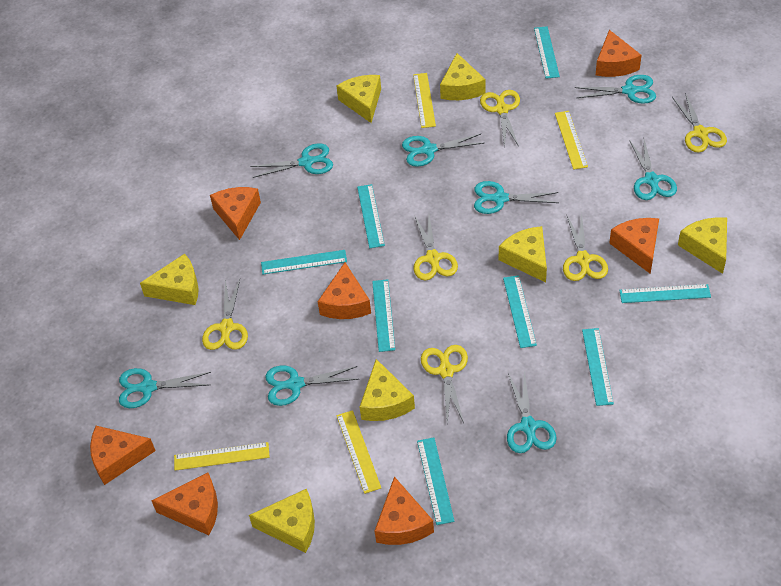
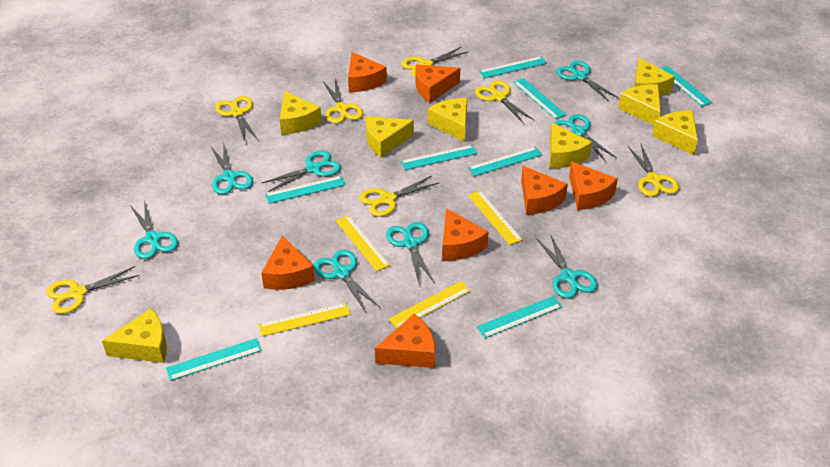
yellow cheese: [140,254,199,305] [249,489,315,553] [337,75,381,123] [360,359,415,421] [440,53,485,100] [499,226,547,282] [678,217,727,274] = 7 -> [102,308,167,363] [280,91,322,134] [366,116,414,158] [428,98,467,142] [550,123,592,168] [618,84,661,125] [634,58,675,97] [652,111,698,155] = 8
yellow scissors: [202,279,248,350] [414,215,458,281] [421,345,468,423] [480,90,520,147] [563,212,608,281] [672,93,727,152] = 6 -> [46,266,140,314] [215,96,258,141] [323,79,363,124] [359,176,439,217] [401,47,469,77] [475,80,534,124] [628,144,679,197] = 7

